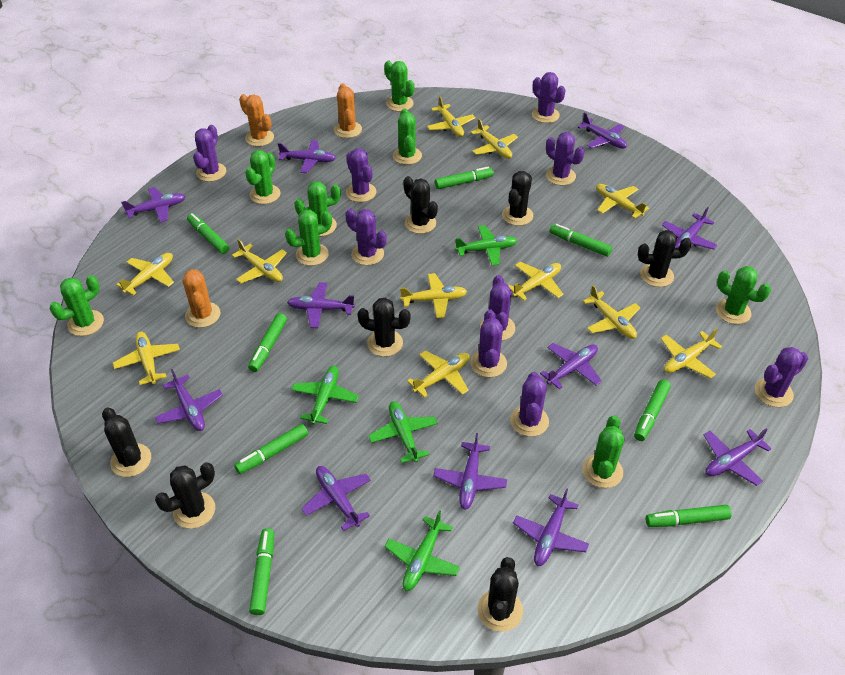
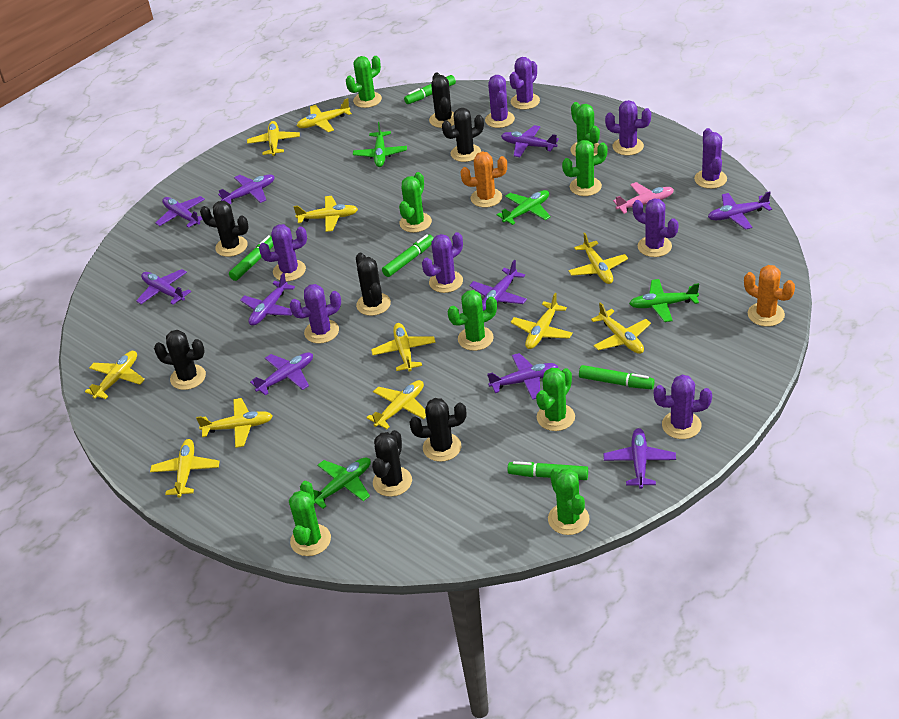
green marker: [187,213,229,254] [234,424,308,474] [248,313,287,372] [249,528,274,615] [435,167,494,189] [550,224,612,257] [634,379,671,441] [646,505,732,527] = 8 -> [229,235,274,281] [382,234,434,277] [404,75,456,104] [508,461,588,480] [579,365,655,389] = 5
orange cactus: [182,269,220,328] [239,94,274,147] [334,84,362,138] = 3 -> [460,152,507,208] [744,265,795,327] = 2
pink plane: none = 0 -> [613,182,674,214] = 1
purple plane: [121,187,185,223] [155,369,223,431] [278,140,336,173] [287,282,355,328] [301,466,371,531] [433,433,507,510] [513,488,589,566] [540,343,602,390] [578,112,627,149] [662,207,718,250] [704,428,772,486] = 11 -> [136,269,191,305] [155,196,205,228] [218,174,275,204] [240,272,295,326] [250,352,313,396] [469,260,527,311] [487,353,559,400] [501,125,559,157] [604,428,676,489] [708,191,772,230] = 10

